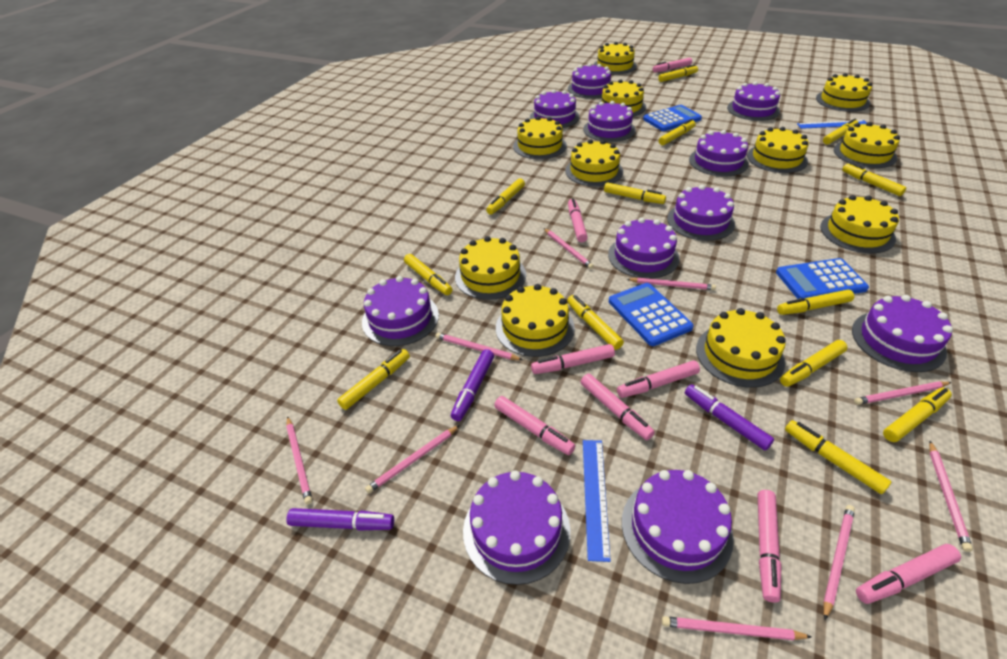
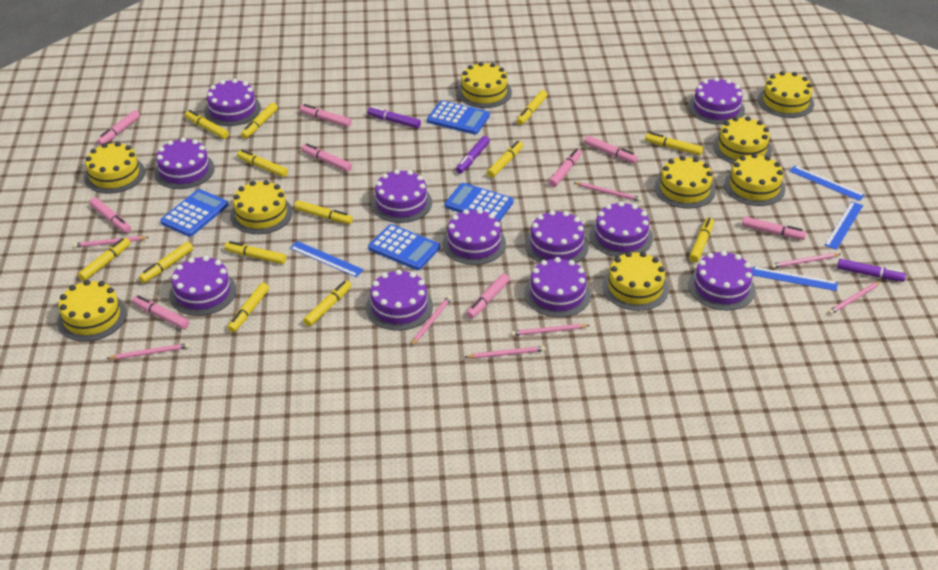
blue calculator: [609,283,694,346] [643,105,702,131] [776,258,869,299] = 3 -> [160,189,229,237] [368,224,440,270] [427,100,490,134] [445,183,513,222] = 4
blue ruler: [583,440,611,562] [797,120,867,129] = 2 -> [290,241,364,277] [752,266,838,291] [789,166,865,201] [824,201,863,250] = 4
pink marker: [494,396,575,455] [531,344,615,374] [568,198,588,242] [581,374,655,440] [617,360,700,398] [653,58,692,72] [757,490,782,603] [856,544,961,604] = 8 -> [90,198,131,233] [97,110,140,146] [132,295,189,329] [300,104,352,127] [301,143,352,172] [466,273,510,319] [549,149,581,187] [584,136,638,163] [742,217,806,240] = 9
pink pencil: [286,416,312,505] [365,425,460,493] [435,333,523,360] [544,228,594,269] [627,278,716,290] [662,616,811,640] [823,505,855,620] [854,381,952,405] [929,441,973,552] = 9 -> [73,236,149,248] [106,343,190,359] [411,296,452,346] [465,346,545,359] [511,324,590,336] [573,182,642,202] [771,253,841,268] [828,281,881,315] = 8
yellow cake: [455,236,526,300] [496,284,575,357] [513,116,567,159] [565,139,623,187] [594,42,637,74] [597,79,646,117] [696,308,786,388] [747,127,809,173] [816,73,872,112] [820,195,899,253] [834,122,900,168] = 11 -> [57,280,127,342] [84,142,145,194] [230,180,293,234] [457,62,512,108] [602,252,669,311] [655,156,716,208] [713,116,772,164] [724,153,786,206] [758,71,814,118] = 9

